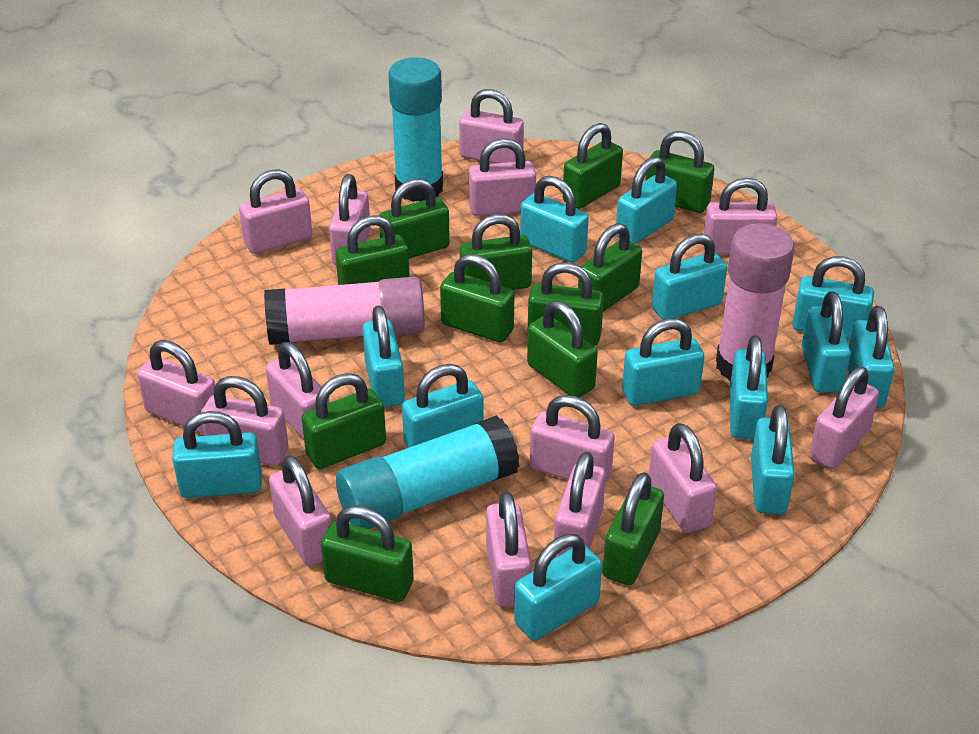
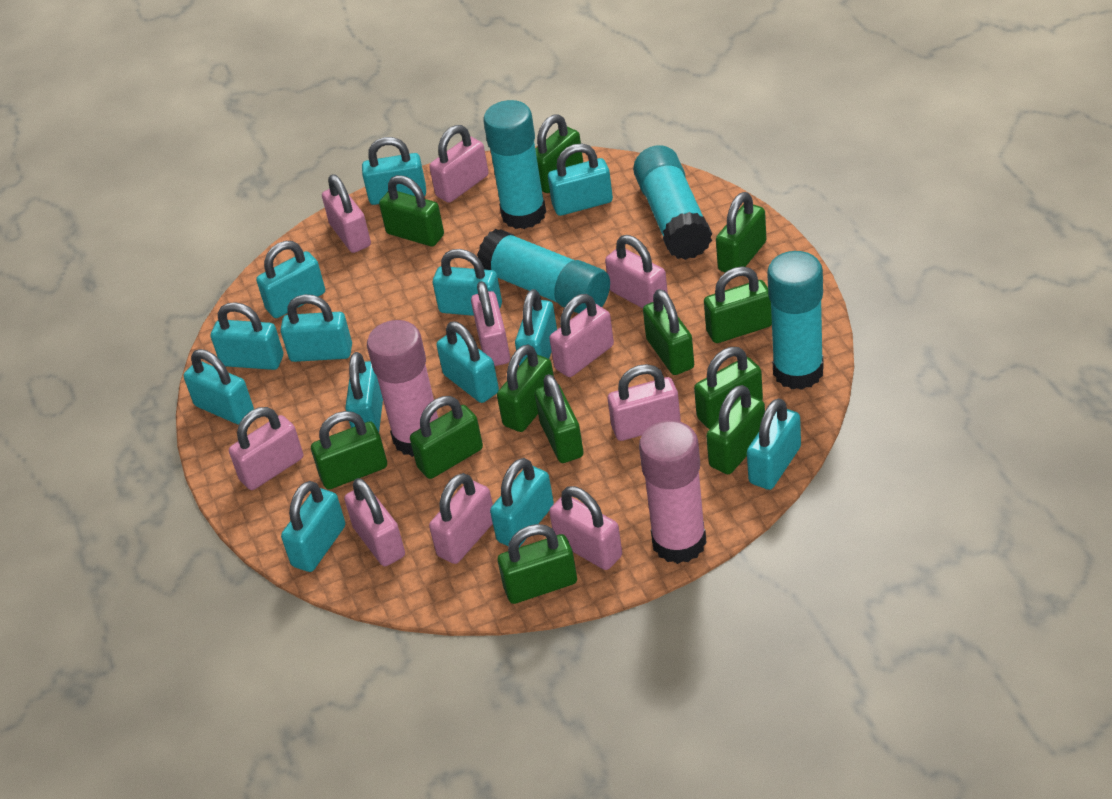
pink padlock: [137,340,215,433] [201,376,288,466] [239,169,312,254] [266,342,330,440] [269,455,332,566] [329,174,371,265] [459,89,524,163] [469,138,536,216] [486,492,531,607] [530,395,615,484] [554,452,606,558] [649,423,717,533] [704,178,777,255] [809,367,879,469] = 14 -> [229,407,303,490] [322,174,371,253] [344,478,405,566] [429,125,489,203] [429,473,493,564] [471,281,510,366] [549,294,614,377] [549,486,622,570] [605,235,668,308] [608,364,681,441] = 10
turquoise glue stick: [336,415,520,529] [388,57,443,202] = 2 -> [477,229,610,314] [483,100,546,229] [633,145,712,260] [767,251,824,390] = 4

